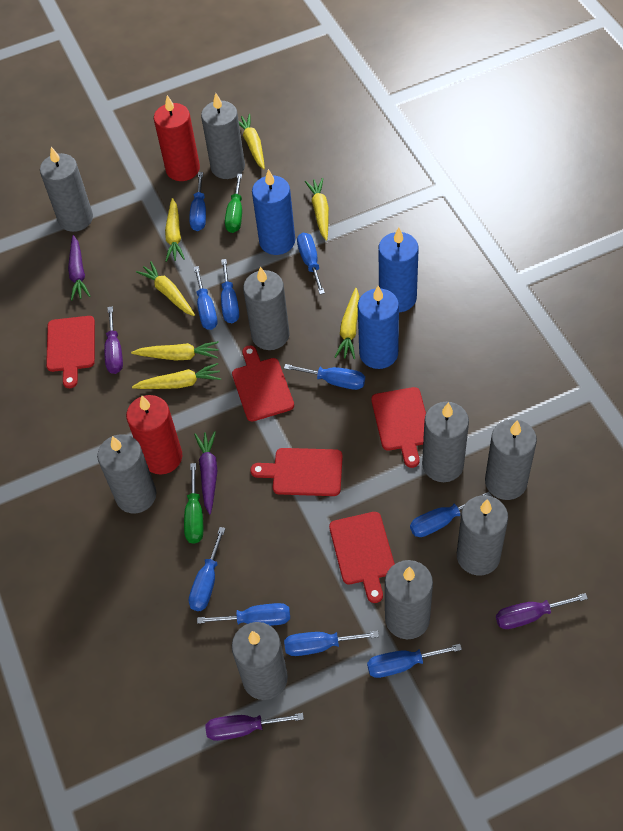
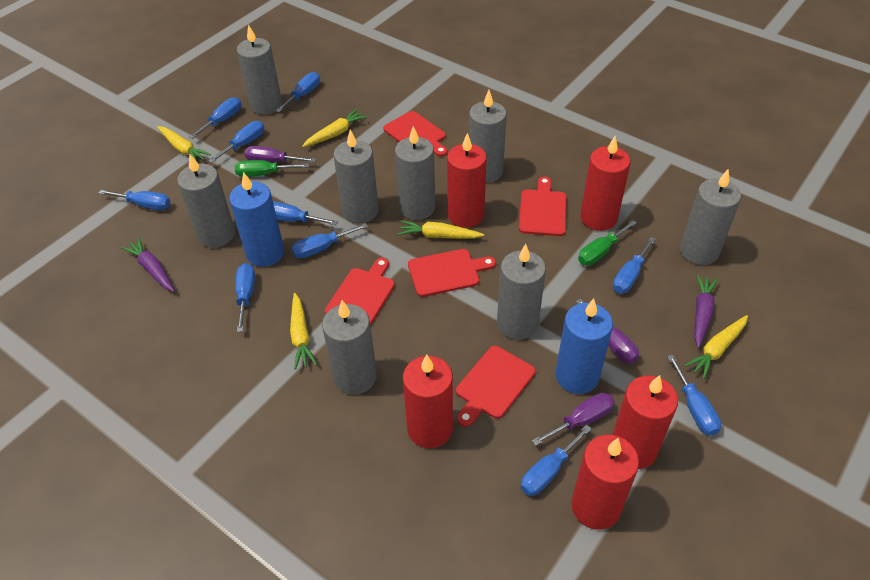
blue candle: [252,169,295,255] [358,286,399,369] [379,227,419,312] = 3 -> [229,172,284,267] [555,299,613,394] = 2
grey candle: [40,147,93,232] [97,434,156,513] [201,93,245,179] [232,622,288,700] [243,267,290,350] [385,560,433,639] [422,402,469,482] [457,495,508,575] [485,419,537,500] = 9 -> [177,154,235,248] [237,24,282,115] [322,300,377,395] [334,130,378,224] [395,126,435,220] [469,90,507,183] [497,244,546,340] [680,169,741,265] = 8
red candle: [126,395,182,475] [154,95,200,181] = 2 -> [403,354,453,448] [447,133,487,228] [571,435,639,530] [580,136,631,231] [612,375,678,469] = 5
yellow carrot: [131,341,219,361] [132,363,221,389] [136,261,195,316] [165,198,185,262] [239,114,265,169] [305,178,329,241] [335,288,359,359] = 7 -> [157,126,211,161] [290,293,317,369] [302,109,368,147] [398,220,484,239] [684,315,748,379] = 5

